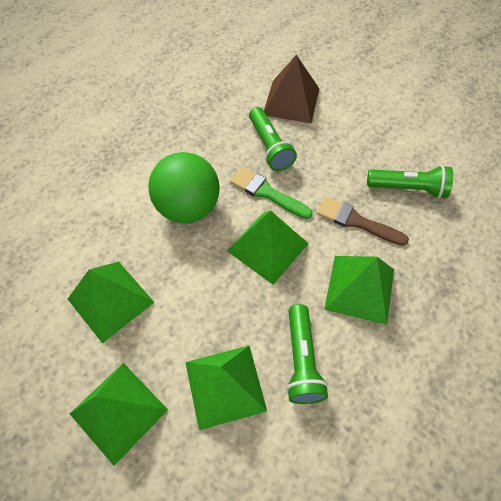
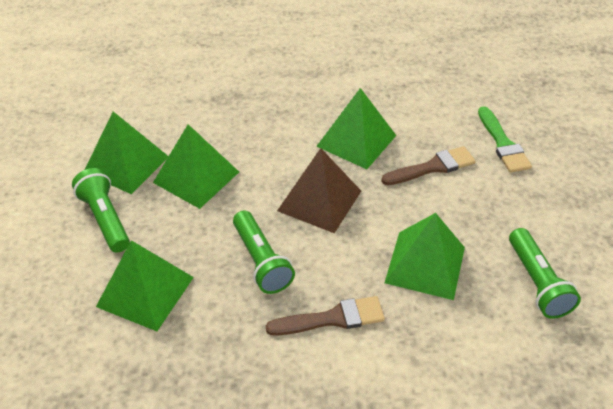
brown brush: [317,197,409,246] = 1 -> [266,296,385,336] [381,146,476,185] = 2
green ball: [148,152,220,223] = 1 -> none = 0

